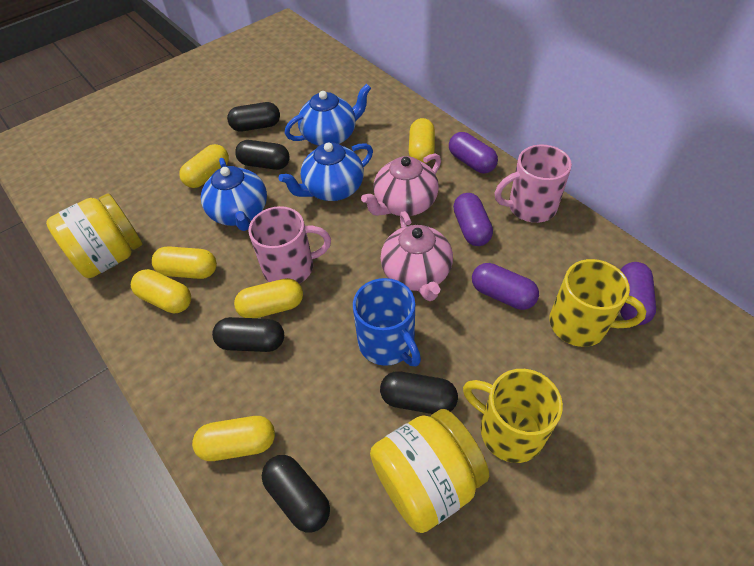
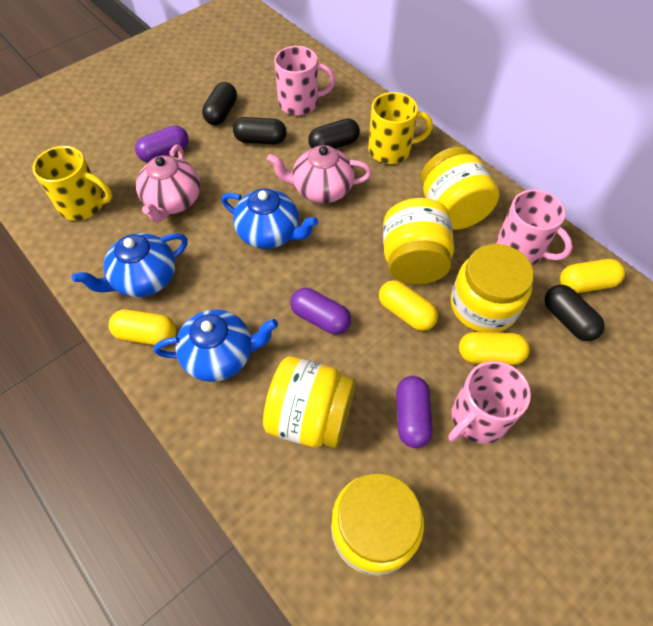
black capsule: [212,317,284,352] [227,102,280,132] [235,140,290,170] [262,455,330,533] [380,371,458,414] = 5 -> [202,82,237,125] [233,117,286,145] [308,118,360,149] [545,285,605,341] = 4
blue mug: [353,278,421,366] = 1 -> none = 0
pink mug: [248,206,331,284] [495,145,572,223] = 2 -> [274,46,335,115] [448,361,531,444] [496,189,573,265] = 3
purple capsule: [449,132,498,173] [453,193,493,246] [472,263,539,310] [620,262,656,325] = 4 -> [135,125,189,162] [290,288,351,335] [396,376,433,448] = 3
yellow capsule: [131,269,191,313] [152,246,217,279] [179,144,229,188] [192,416,275,461] [234,278,303,318] [409,118,435,164] = 6 -> [109,310,177,345] [379,280,438,331] [459,332,530,365] [560,259,625,293] = 4
yellow jar: [46,193,143,278] [370,409,489,533] = 2 -> [263,357,356,449] [331,473,424,576] [383,198,454,285] [421,147,500,230] [451,244,534,333] = 5

